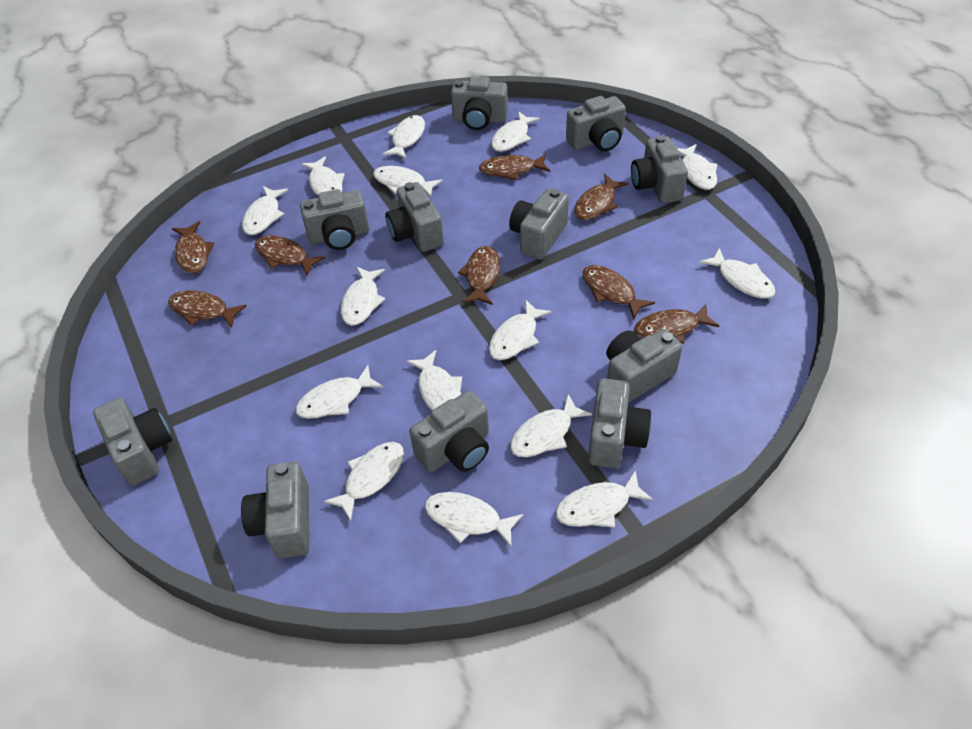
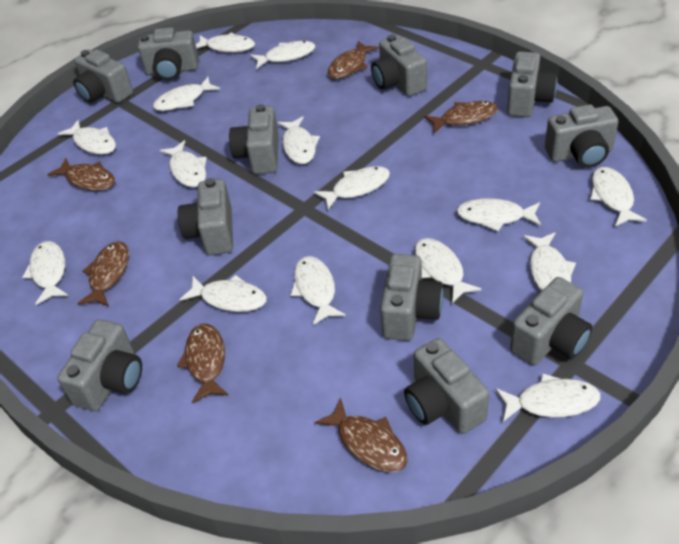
brown fish: [168,290,247,328] [172,221,214,274] [255,236,325,276] [458,246,500,305] [479,154,550,180] [574,174,628,220] [583,265,655,319] [634,304,719,344] = 8 -> [47,158,115,191] [77,241,129,307] [177,324,228,403] [315,398,408,472] [328,41,379,79] [424,101,498,133] = 6

